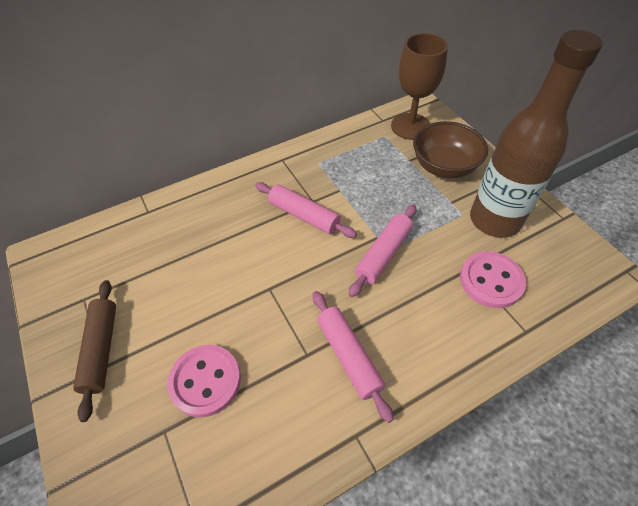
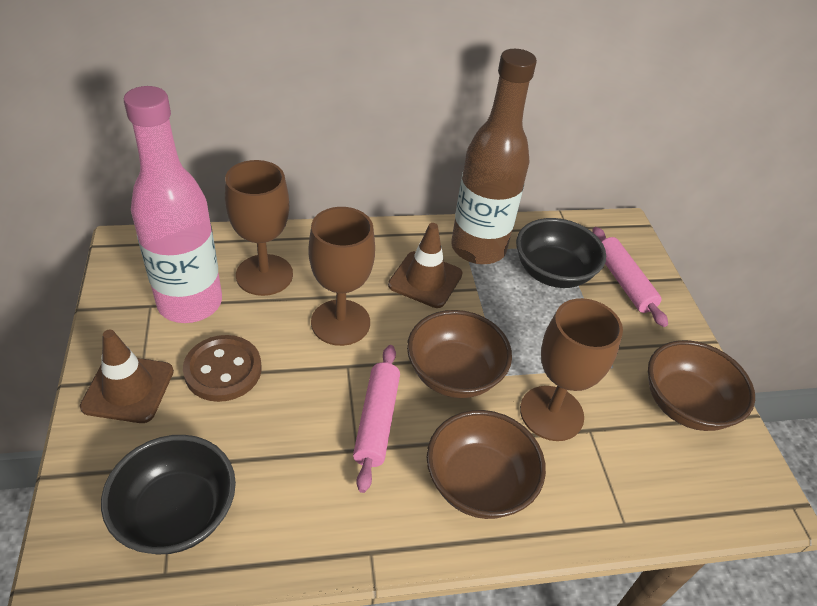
black bowl: none = 0 -> [101,435,236,554] [516,218,606,288] = 2
brown bowl: [413,121,488,178] = 1 -> [407,310,512,398] [427,410,546,519] [648,340,755,431] = 3
brown button: none = 0 -> [183,335,261,402] = 1
brown goblet: [391,33,448,140] = 1 -> [225,160,293,296] [308,207,375,346] [520,298,623,441] = 3
brown rolling pin: [73,280,116,422] = 1 -> none = 0
brown traffic cone: none = 0 -> [80,330,174,423] [388,223,463,308] = 2
pink bottle: none = 0 -> [124,86,222,323] = 1
pink button: [167,345,241,418] [460,251,526,308] = 2 -> none = 0
pink rolling pin: [255,182,357,238] [313,291,394,423] [349,205,417,297] = 3 -> [353,345,400,493] [592,227,668,327] = 2

